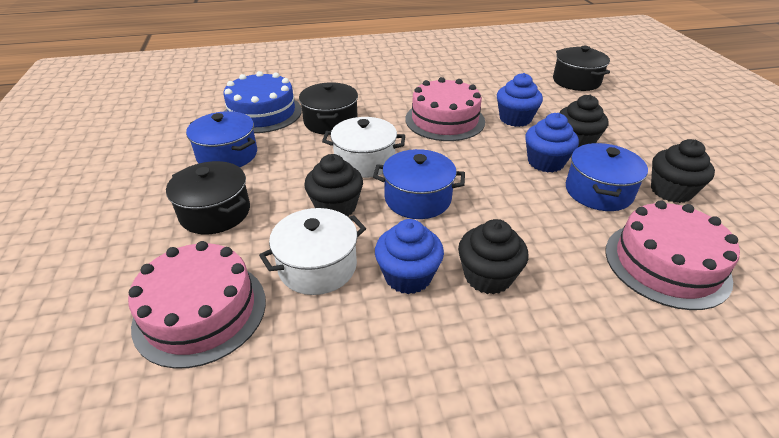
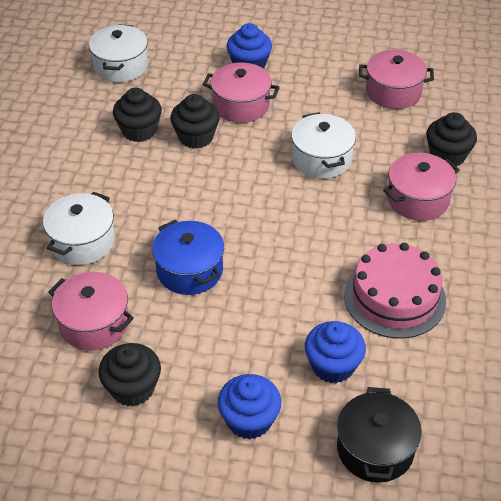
black pot: [166,161,250,234] [299,82,358,135] [553,46,610,91] = 3 -> [337,387,422,482] = 1
blue cake: [224,71,302,133] = 1 -> none = 0
blue pot: [186,111,257,167] [373,149,465,219] [566,143,648,211] = 3 -> [152,220,224,295] = 1
pink cake: [128,241,266,369] [405,77,485,141] [605,200,740,310] = 3 -> [344,243,446,339] = 1
pink pot: none = 0 -> [48,272,134,351] [203,63,280,123] [359,50,434,109] [383,153,460,221] = 4
white pot: [259,208,366,295] [322,117,405,178] = 2 -> [43,192,115,265] [89,24,148,82] [291,112,356,179] = 3

